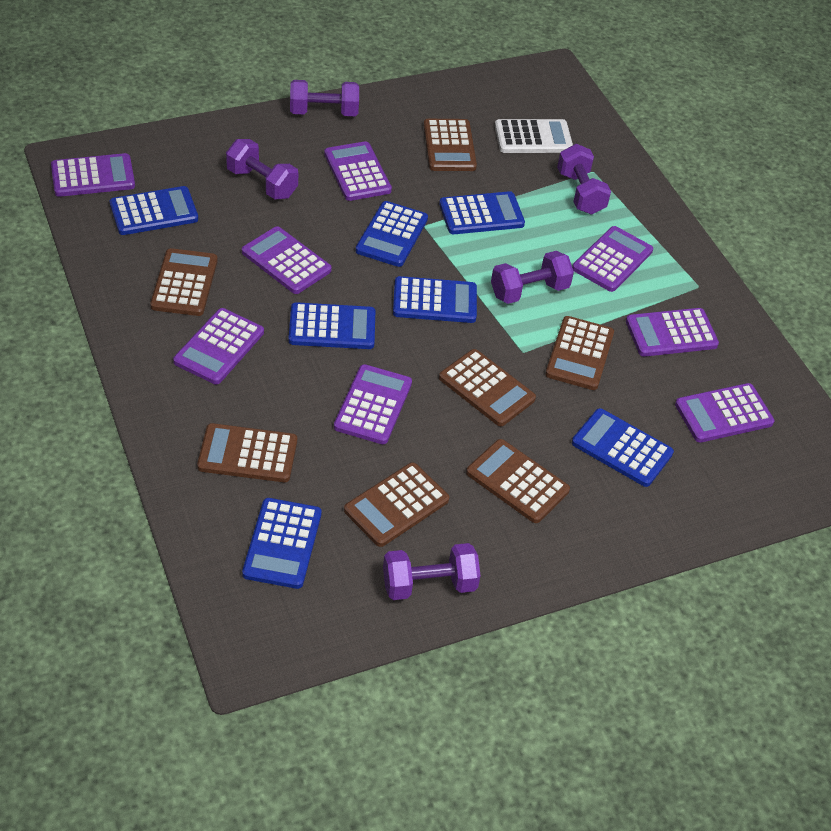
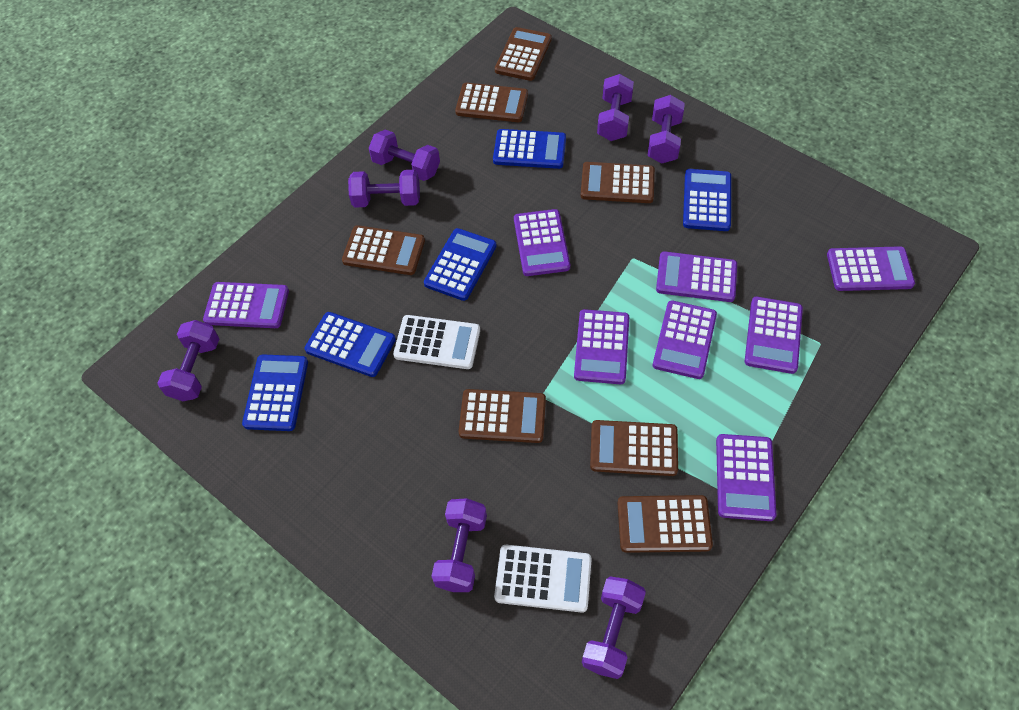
blue calculator: [110,186,198,235] [242,498,322,589] [289,302,375,349] [356,201,428,267] [393,276,477,323] [439,191,525,234] [572,408,674,487] = 7 -> [242,355,308,431] [305,312,396,377] [424,228,497,301] [493,129,566,169] [683,169,731,231] = 5
purple dumbbell: [226,139,298,199] [290,80,359,116] [383,543,481,600] [491,251,574,304] [557,144,611,214] = 5 -> [157,320,219,401] [348,170,420,207] [369,130,440,181] [431,498,487,592] [582,576,646,679] [597,74,634,141] [648,95,685,164] = 7
white calculator: [495,119,573,153] = 1 -> [393,315,480,369] [494,545,592,613] = 2

